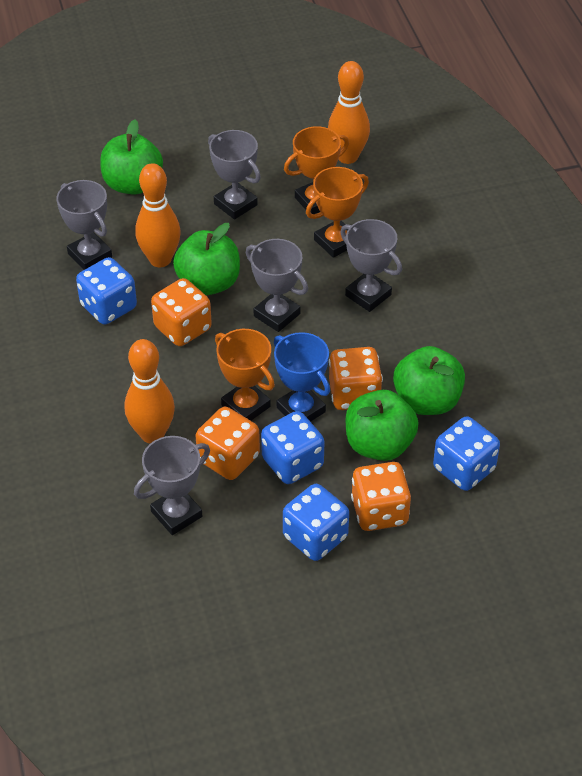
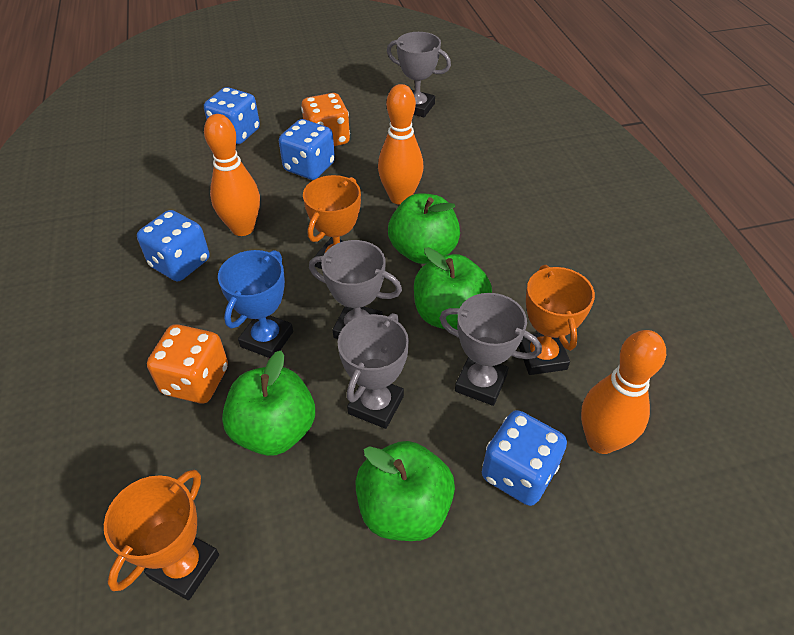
grey trophy: [57,180,112,270] [134,436,210,535] [208,130,261,219] [246,239,308,332] [340,219,402,312] = 5 -> [309,240,402,339] [338,313,409,429] [387,32,451,117] [439,293,542,406] = 4
orange dice: [151,278,212,346] [196,407,260,480] [329,347,383,410] [351,462,411,531] = 4 -> [147,324,228,403] [301,93,350,146] = 2

